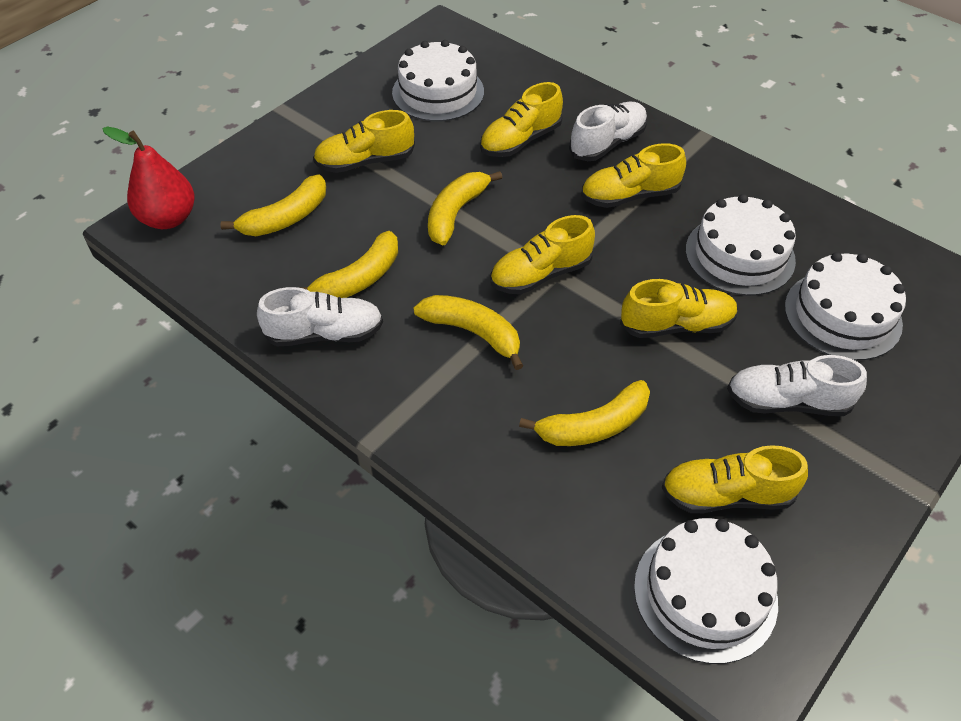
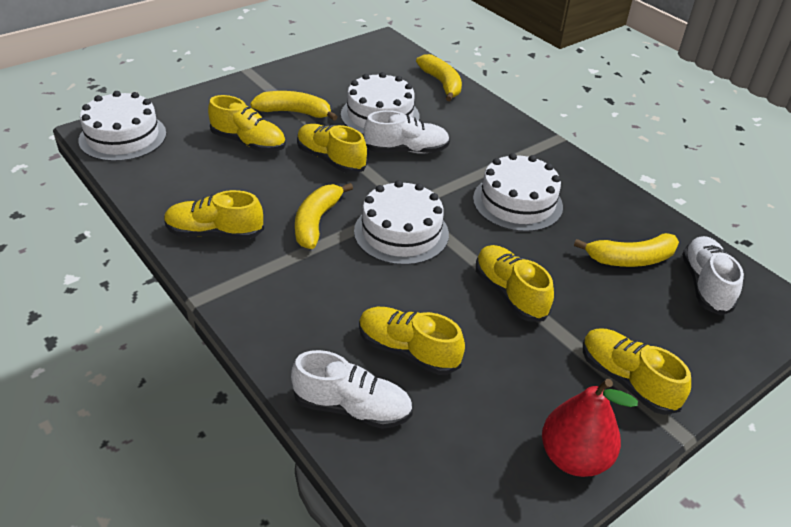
yellow banana: [220,174,326,236] [302,231,398,298] [414,295,523,370] [428,171,502,245] [519,380,650,446] = 5 -> [250,91,338,121] [295,183,353,249] [416,54,462,101] [574,233,679,267] = 4

